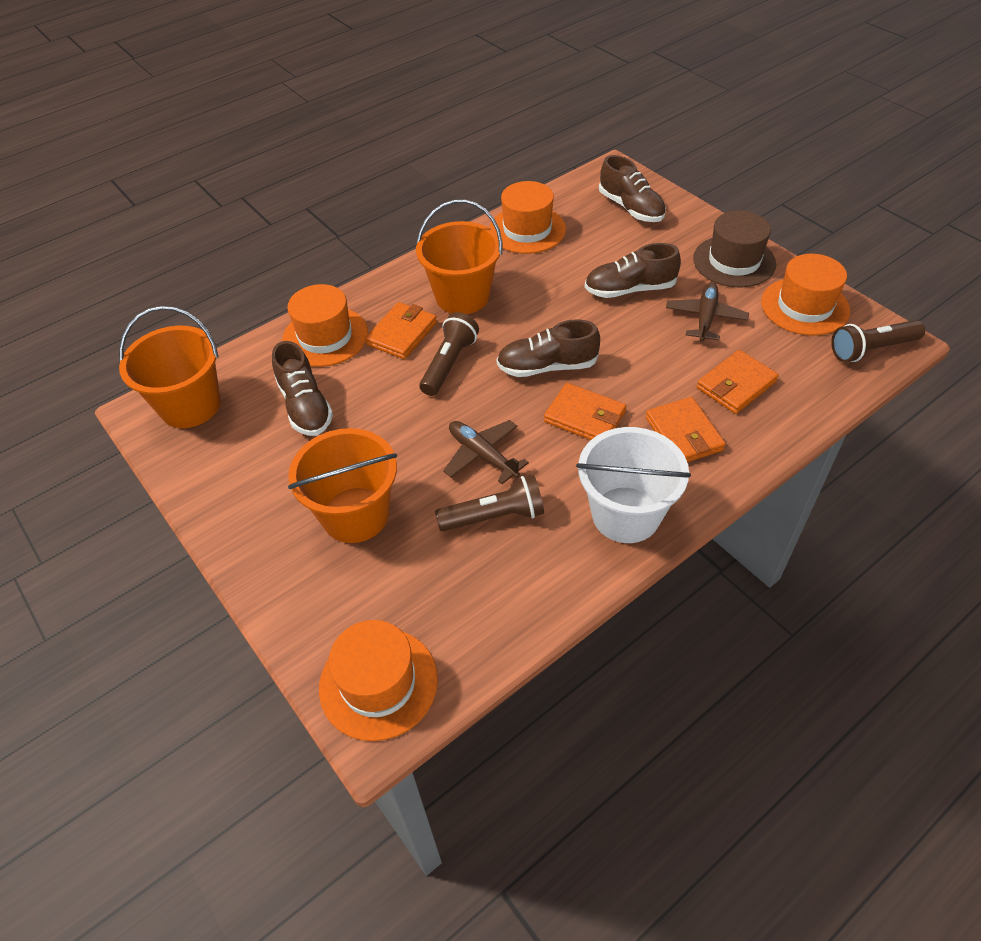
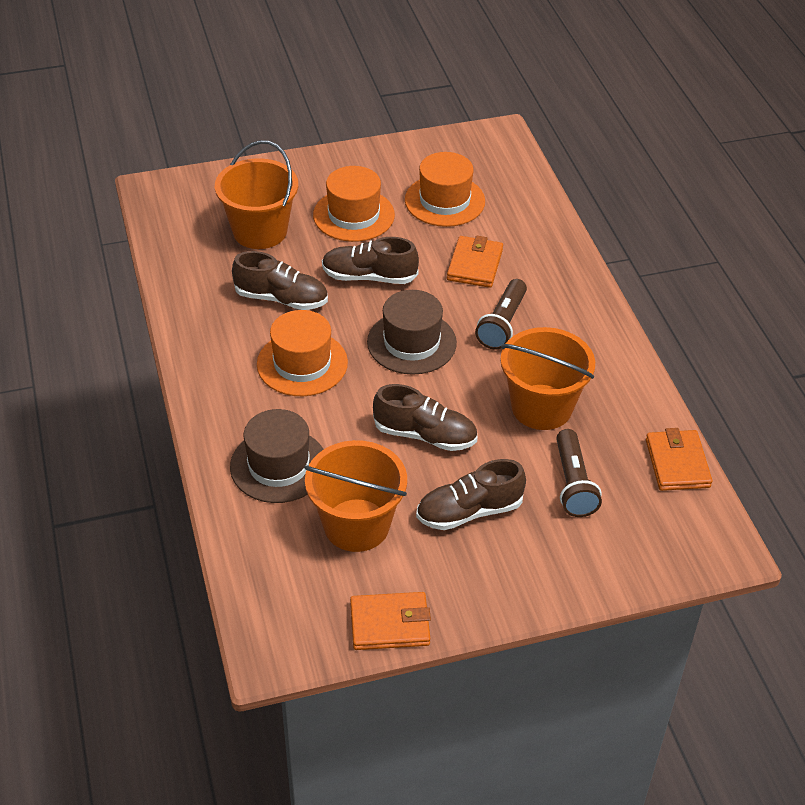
brown flashlight: [419,312,479,396] [435,475,544,531] [831,320,925,362] = 3 -> [475,279,527,349] [556,429,602,517] = 2
brown hat: [693,211,776,287] = 1 -> [230,409,324,503] [367,290,457,375] = 2
brown plane: [443,420,529,484] [666,283,749,342] = 2 -> none = 0
orange hat: [282,284,368,367] [319,620,438,741] [489,181,566,254] [761,254,850,336] = 4 -> [257,310,348,396] [313,166,395,242] [405,152,485,227] = 3
orange wallet: [365,302,437,359] [544,383,626,440] [646,397,726,462] [697,350,779,414] = 4 -> [350,592,431,650] [447,236,503,288] [646,428,713,491] = 3
white bucket: [576,427,691,543] = 1 -> none = 0

